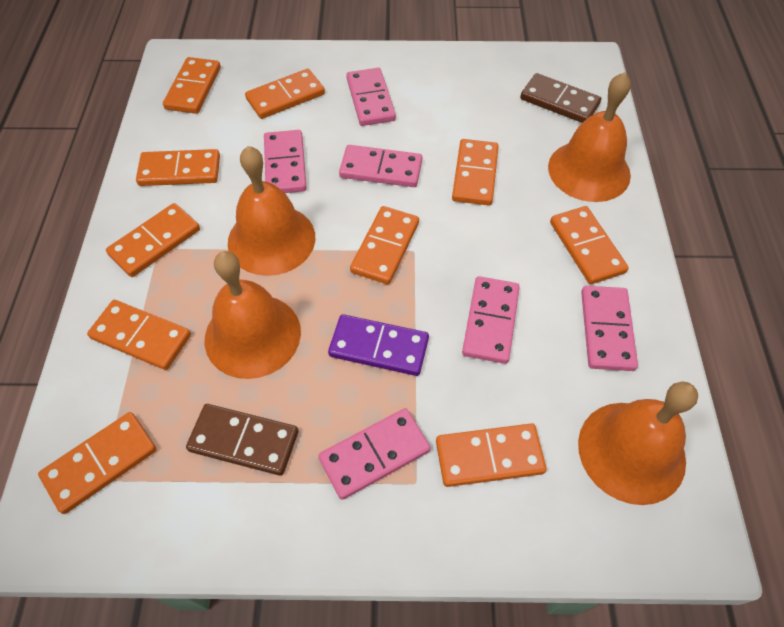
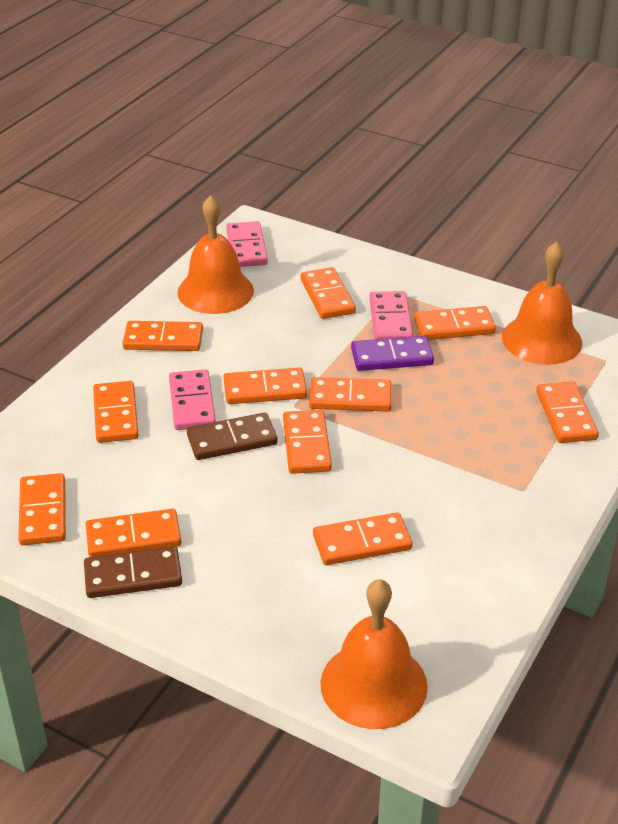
orange bell: [205,251,301,379] [228,146,315,276] [548,72,631,202] [578,381,698,505] = 4 -> [177,195,254,314] [320,579,428,729] [502,241,582,365] = 3
orange domino: [38,412,157,514] [87,300,191,370] [106,203,200,277] [136,149,220,186] [163,57,221,114] [245,69,325,119] [350,206,419,284] [436,423,547,487] [452,139,498,206] [550,206,629,284] = 10 -> [18,473,66,545] [85,509,181,557] [93,381,139,443] [122,321,203,351] [223,367,307,404] [283,410,332,474] [301,267,356,319] [309,377,391,411] [313,512,413,565] [414,306,496,340] [536,381,599,443] = 11
pink domino: [264,130,307,193] [318,408,431,500] [339,145,422,187] [346,68,396,126] [462,276,520,364] [581,286,638,371] = 6 -> [169,369,216,430] [226,221,268,267] [369,291,413,339] = 3

